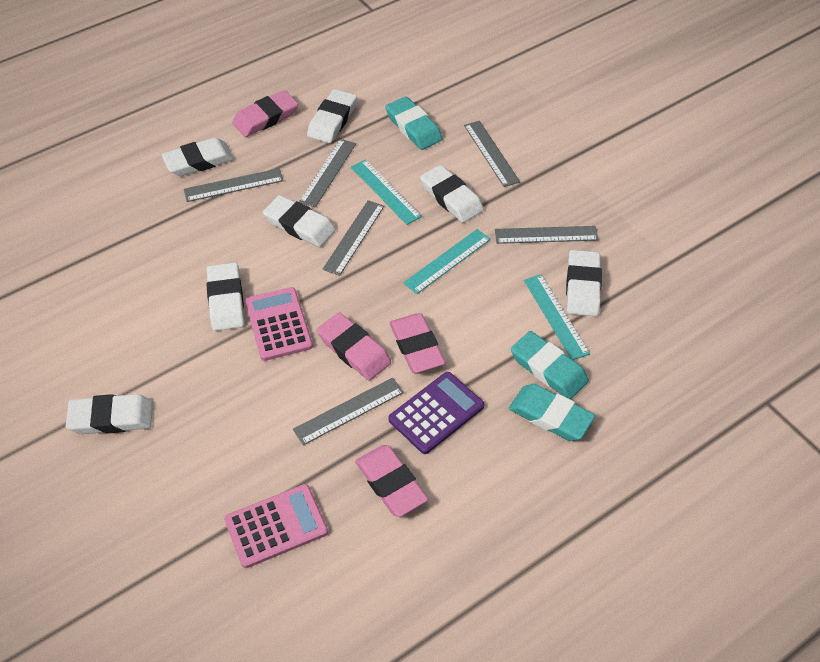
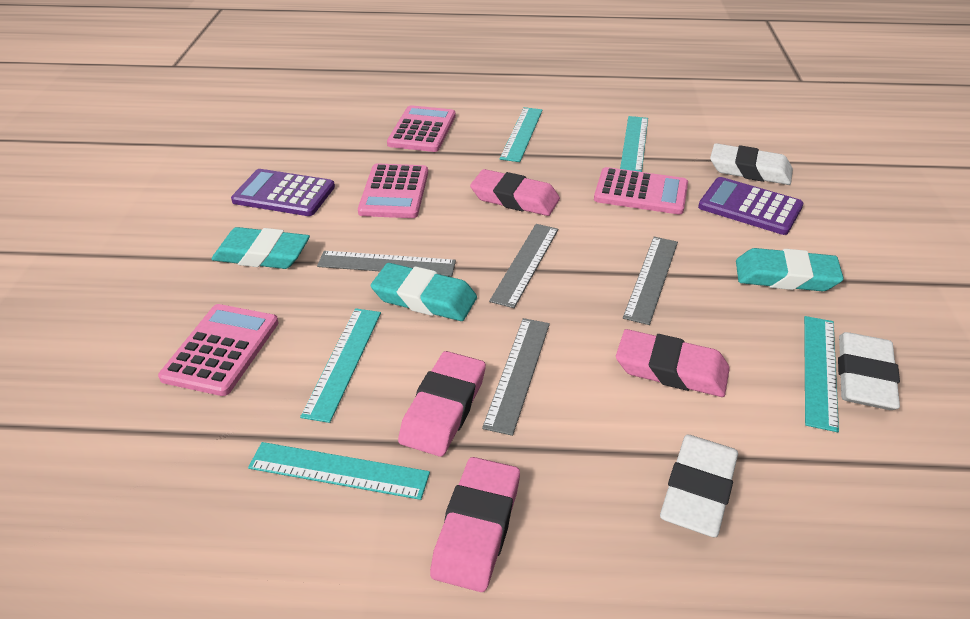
grey ruler: [184,168,284,202] [293,377,404,445] [299,139,356,207] [322,200,384,276] [464,121,520,187] [495,226,599,244] = 6 -> [317,251,456,277] [482,318,550,436] [489,224,558,308] [623,237,678,325] = 4
pink calculator: [224,484,328,568] [245,287,313,361] = 2 -> [158,304,278,396] [358,163,428,218] [387,105,456,152] [594,167,688,214] = 4
purple calculator: [389,372,484,454] = 1 -> [231,169,335,216] [698,177,803,235] = 2
turquoise ruler: [351,159,422,225] [403,229,491,294] [524,274,590,360] = 3 -> [248,442,430,500] [300,308,381,423] [500,107,543,162] [620,116,648,172] [804,316,839,432] = 5
white eraser: [66,394,153,434] [161,137,234,176] [207,262,244,331] [263,195,336,247] [307,89,357,143] [420,165,484,223] [566,250,602,316] = 7 -> [660,435,738,537] [710,143,793,185] [838,332,900,410] = 3

